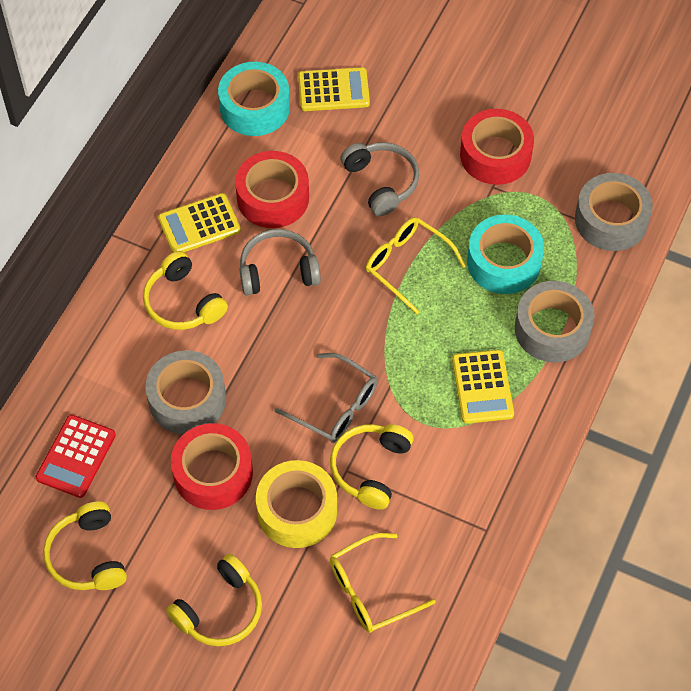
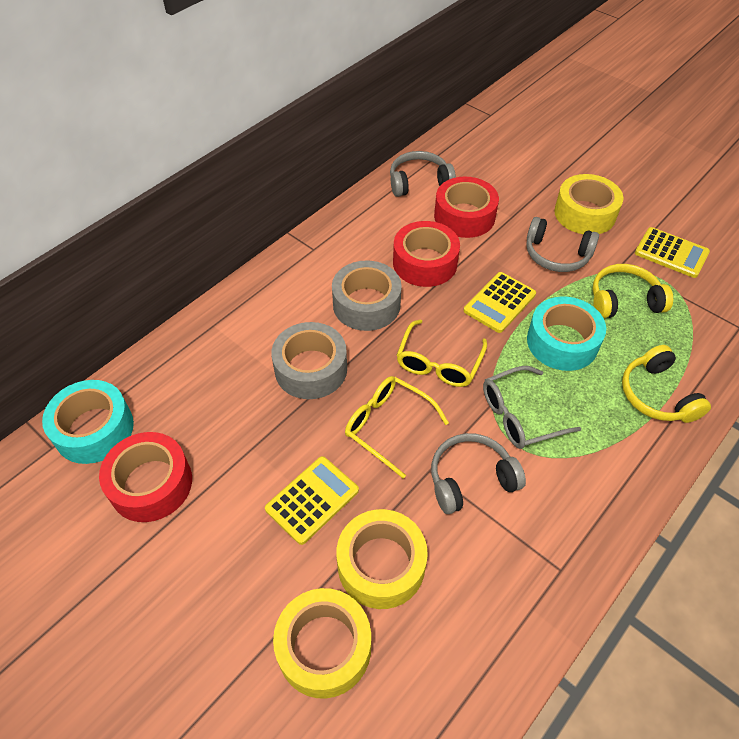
grey headphones: [239,229,321,296] [340,142,419,216] = 2 -> [390,151,456,197] [431,433,526,514] [526,217,599,272] = 3
grey tape: [145,350,226,434] [515,281,594,362] [575,173,653,251] = 3 -> [271,322,347,399] [332,260,402,331] = 2
red calculator: [35,415,116,498] = 1 -> none = 0
yellow headphones: [43,501,127,590] [143,251,228,330] [166,554,262,646] [330,424,414,510] = 4 -> [592,264,673,318] [622,345,711,423] = 2
yellow tape: [256,460,337,548] = 1 -> [273,588,371,699] [336,509,428,609] [554,174,623,234] = 3

